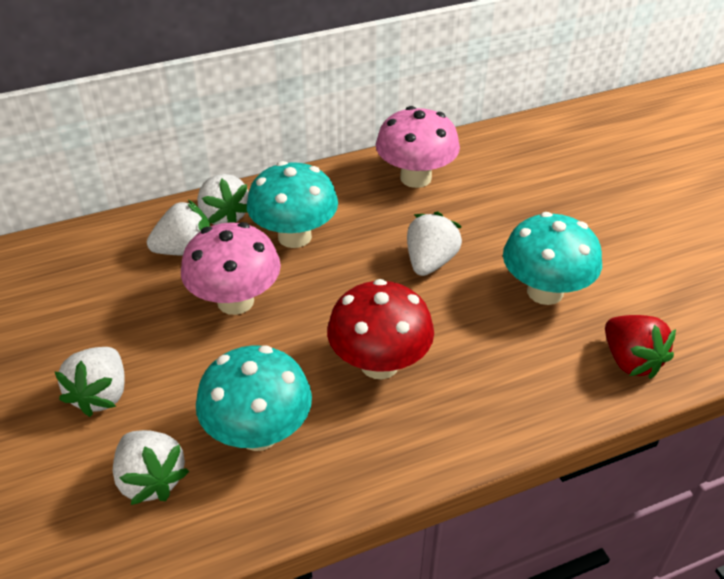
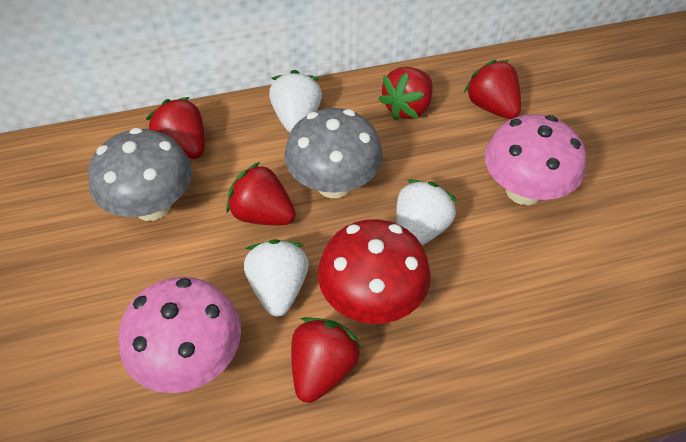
grey mushroom: none = 0 -> [88,128,192,221] [284,108,383,198] = 2
red strawberry: [605,315,676,379] = 1 -> [146,97,205,159] [226,162,296,225] [291,317,362,403] [378,67,433,120] [464,60,521,119] = 5
turquoise mushroom: [196,345,312,451] [247,161,338,248] [503,212,602,305] = 3 -> none = 0
white strawberry: [55,347,125,417] [113,430,190,505] [147,200,210,256] [197,174,249,225] [407,212,462,276] = 5 -> [244,239,309,317] [269,70,322,133] [396,179,457,245] = 3

